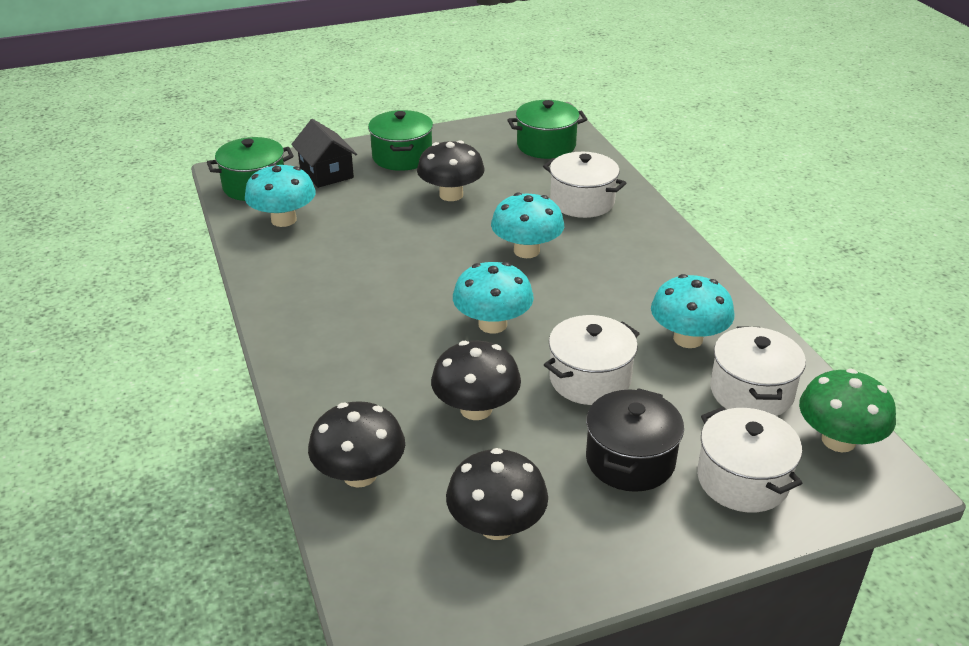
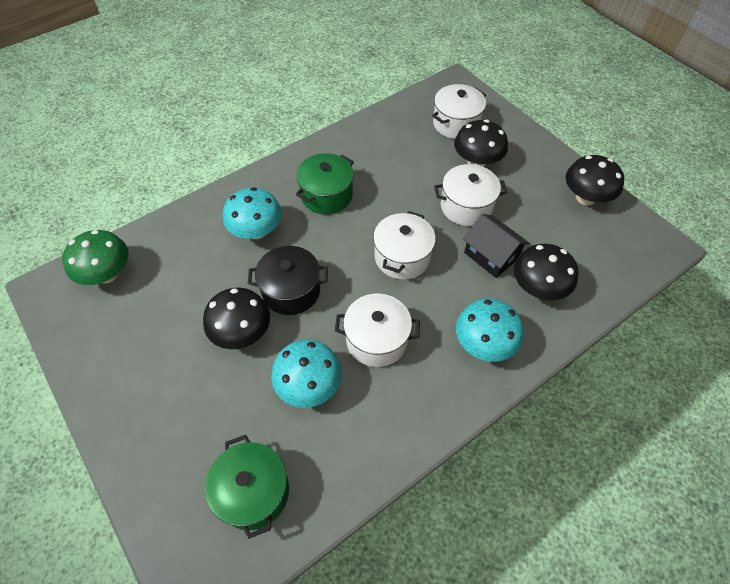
green pot: [207,137,294,201] [368,110,433,171] [507,100,587,159] = 3 -> [205,435,289,539] [296,153,354,214] = 2
turquoise mushroom: [245,163,316,227] [453,262,534,334] [491,192,564,258] [651,274,734,348] = 4 -> [223,187,282,239] [271,340,342,408] [456,298,523,362] = 3

